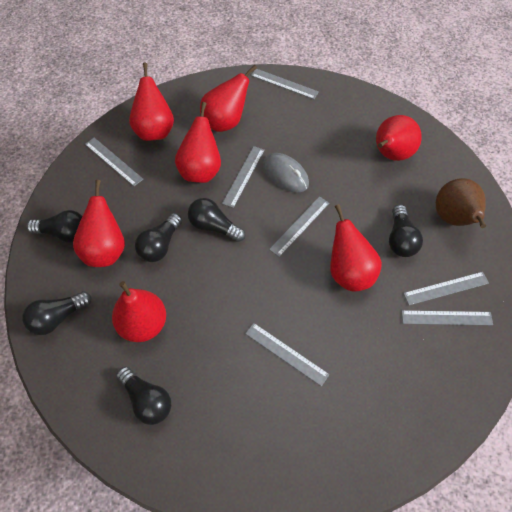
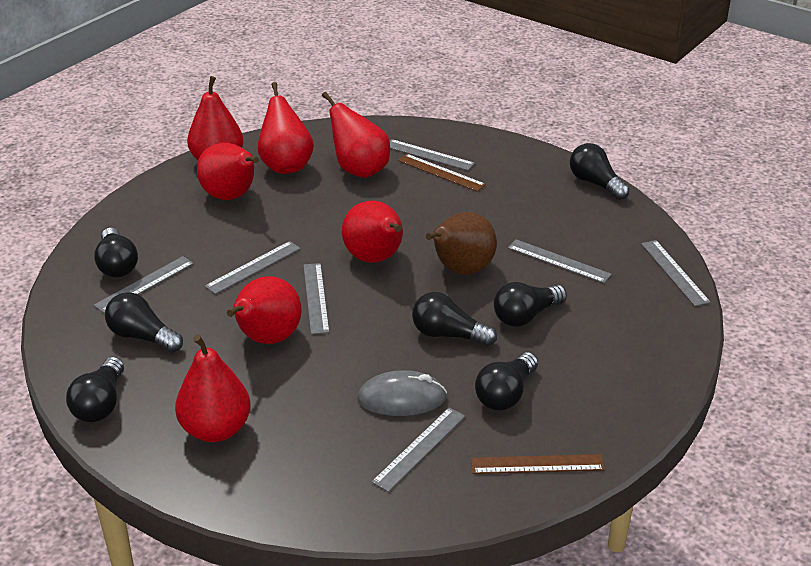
black light bulb: [22,291,91,335] [27,210,82,243] [116,367,171,425] [135,213,182,262] [188,198,246,242] [389,205,423,257] = 6 -> [66,357,124,422] [94,228,138,278] [105,292,183,353] [412,292,497,346] [475,352,538,411] [494,282,567,327] [570,143,630,200] = 7
brown ruler: none = 0 -> [398,154,486,192] [471,454,605,474] = 2

